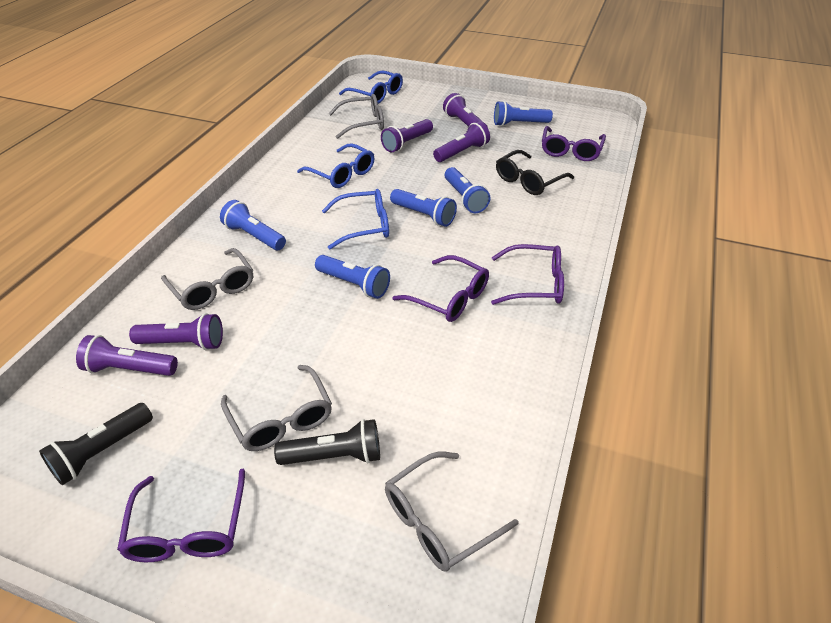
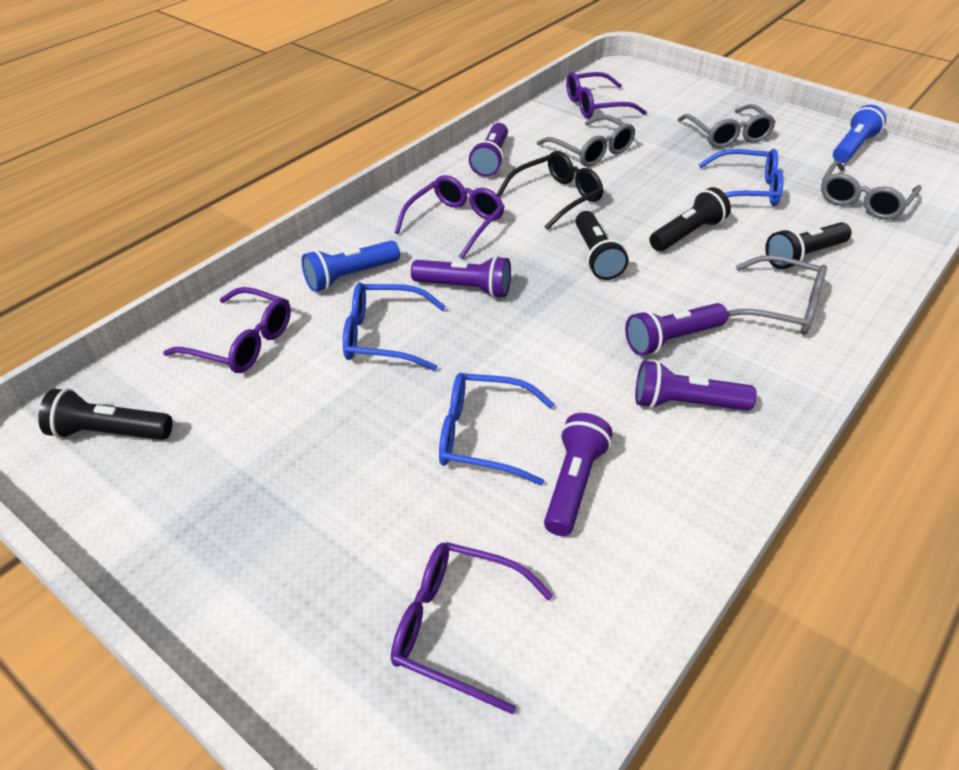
black flashlight: [39,403,153,485] [274,419,380,465] = 2 -> [38,388,172,440] [575,211,629,280] [649,187,731,251] [765,222,852,269] = 4
blue flashlight: [220,200,286,250] [315,255,390,299] [390,189,457,227] [445,167,490,213] [494,101,553,126] = 5 -> [301,241,400,292] [833,105,886,163] = 2

